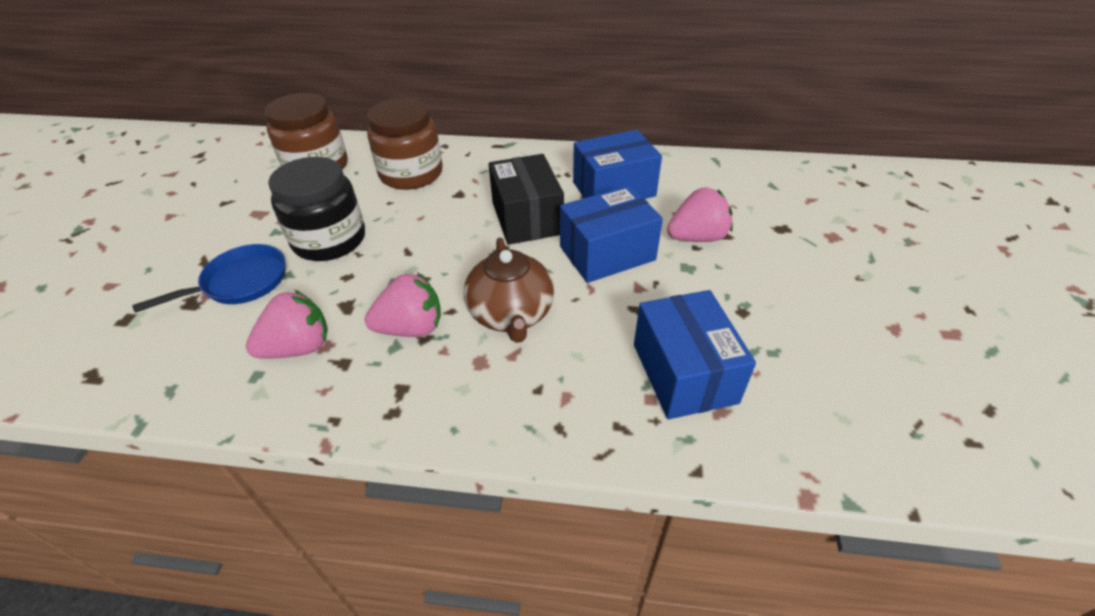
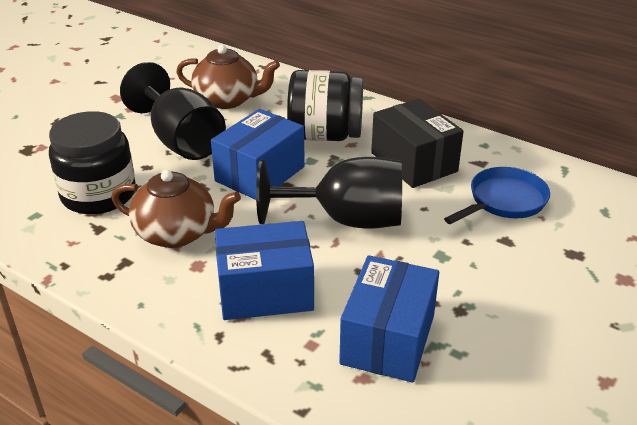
black goblet: none = 0 -> [120,62,226,160] [256,157,402,229] = 2
black jar: [268,157,365,261] = 1 -> [49,111,136,214] [287,70,363,141] = 2
brown jar: [264,93,347,170] [367,98,443,190] = 2 -> none = 0
brown teapot: [464,238,554,343] = 1 -> [111,170,241,248] [176,45,280,109] = 2
pink strawberry: [246,290,328,359] [365,272,441,337] [667,187,733,242] = 3 -> none = 0

